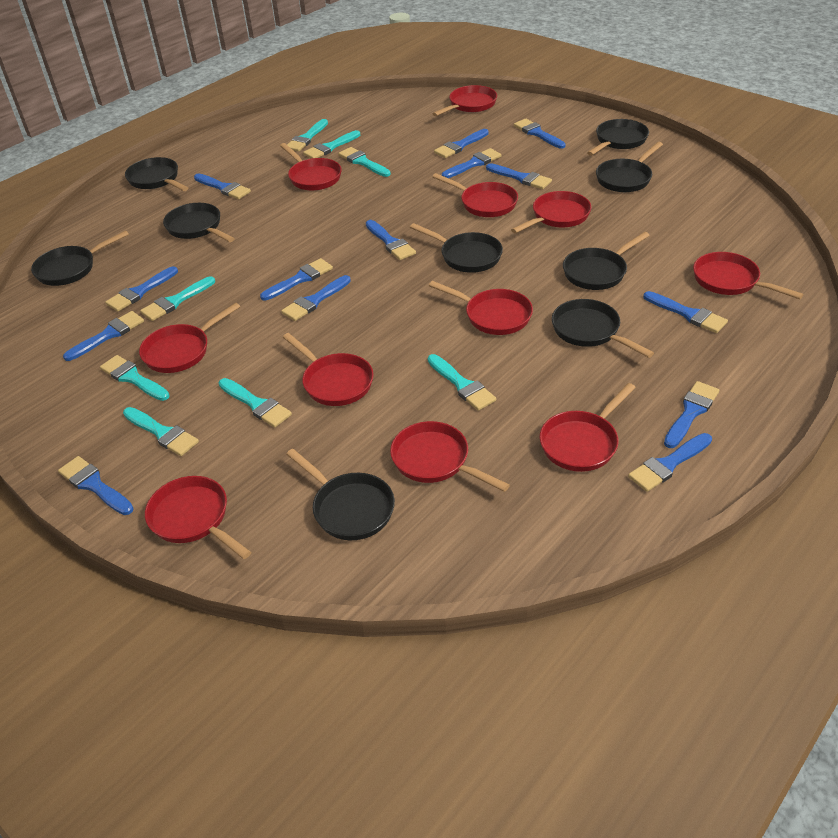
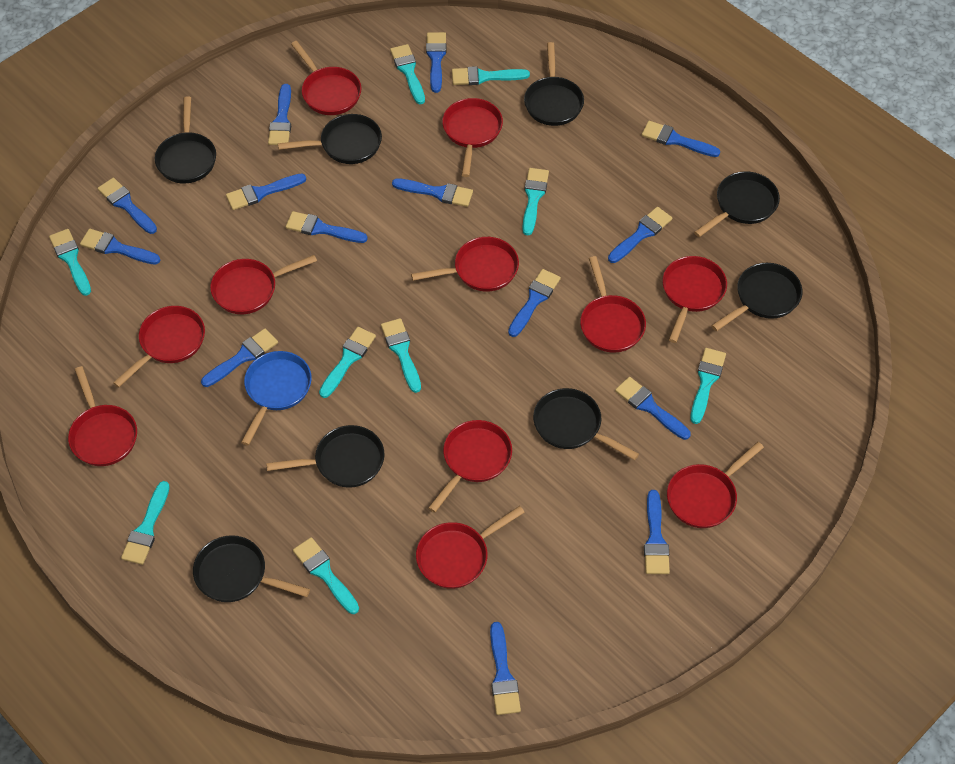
black pan: [31,230,129,286] [125,157,188,191] [163,203,235,242] [286,449,395,540] [410,223,503,273] [552,299,654,358] [563,232,650,290] [587,119,649,156] [596,142,663,192] = 9 -> [155,96,216,184] [193,535,310,602] [266,425,385,488] [278,114,382,164] [524,42,584,126] [533,388,639,460] [694,171,780,237] [712,263,802,331] = 8
blue pan: none = 0 -> [241,351,312,445] = 1
turquoise brush: [100,355,170,401] [123,407,199,456] [140,276,215,321] [219,378,292,428] [287,119,328,152] [303,130,360,159] [338,147,391,177] [428,354,496,411] = 8 -> [49,229,91,296] [121,481,170,565] [293,537,359,614] [319,327,376,398] [381,318,421,393] [390,44,425,104] [452,66,530,85] [522,168,549,235] [690,348,726,424] = 9

